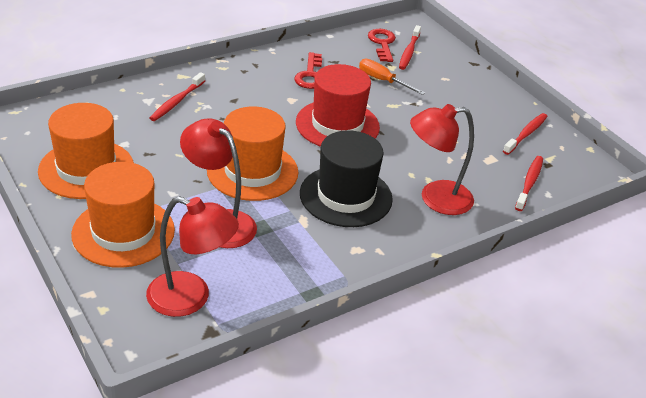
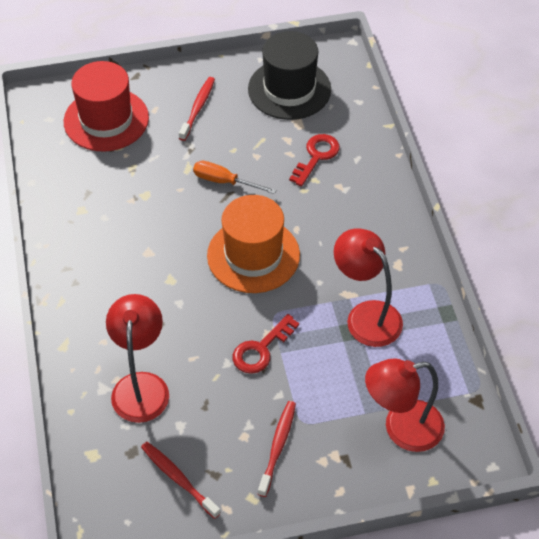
orange hat: [38,103,134,199] [71,162,175,268] [207,106,299,201] = 3 -> [207,195,300,293] = 1
red toothbrush: [150,72,205,121] [399,25,421,70] [503,113,548,155] [515,156,543,211] = 4 -> [141,442,221,519] [179,77,215,141] [258,401,296,497] = 3

